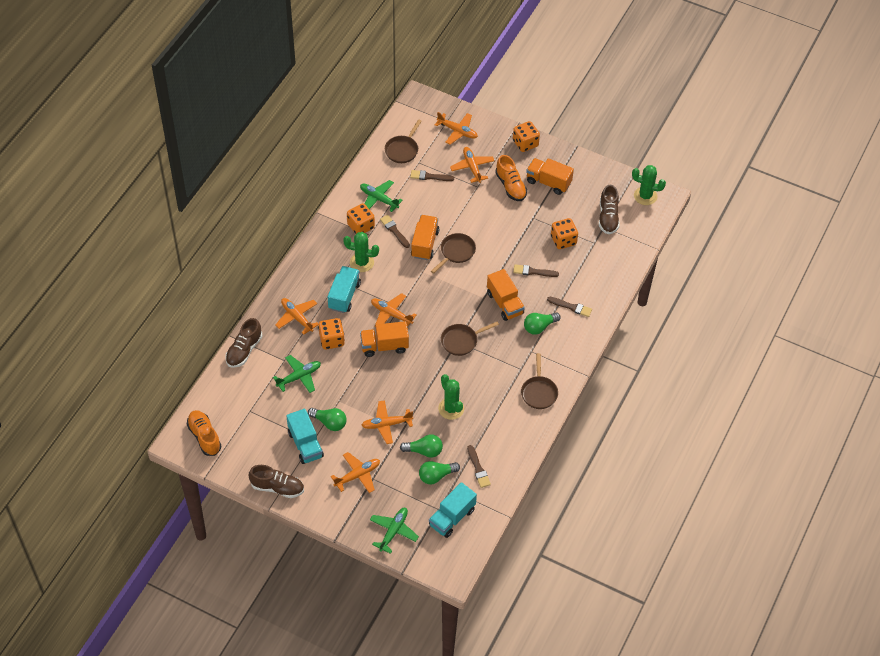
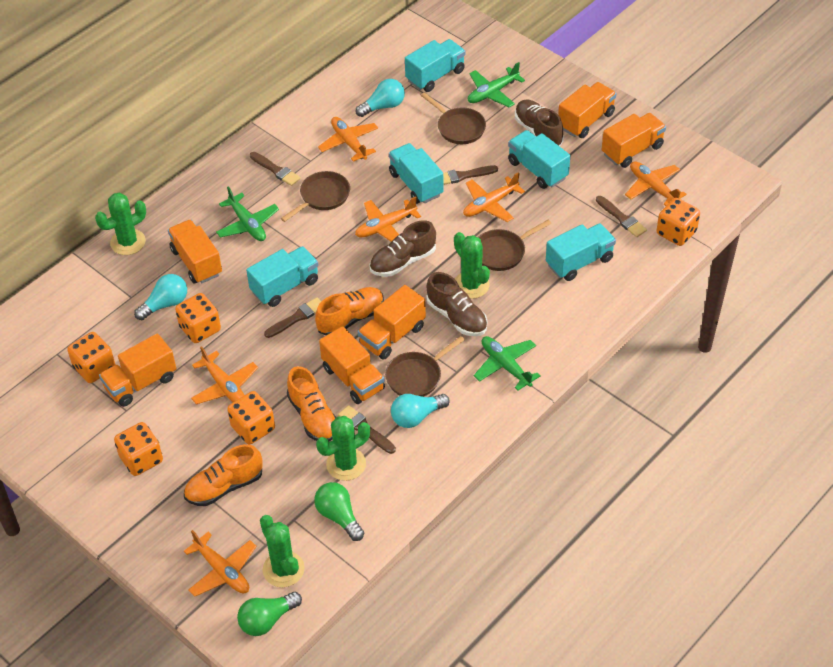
green cactus: [343,232,379,272] [438,374,464,420] [632,165,666,205] = 3 -> [95,193,146,255] [260,515,305,587] [316,416,370,481] [454,232,490,299] = 4
green light bulb: [308,408,347,431] [400,435,443,458] [419,461,460,485] [524,312,561,335] = 4 -> [237,592,302,636] [314,482,364,541] = 2
orange dice: [318,318,345,350] [347,203,375,234] [513,121,540,152] [551,218,578,249] = 4 -> [67,332,116,383] [114,422,163,476] [175,293,221,343] [227,391,275,444] [657,198,700,246] = 5
orange shoe: [187,410,221,456] [495,155,527,201] = 2 -> [184,444,263,506] [287,366,336,442] [315,287,384,335] = 3
orange truck: [360,321,409,357] [411,215,439,260] [487,269,525,321] [526,158,574,195] = 4 -> [99,333,176,407] [168,220,222,284] [319,326,385,404] [358,285,426,360] [558,82,617,138] [602,113,666,168] = 6
turquoise light bulb: none = 0 -> [134,274,187,320] [356,79,405,117] [391,394,450,428] = 3
turquoise truck: [286,409,324,464] [328,266,361,313] [429,482,477,538] = 3 -> [246,246,318,307] [389,143,444,204] [405,39,465,92] [508,130,570,189] [546,223,616,281] = 5

